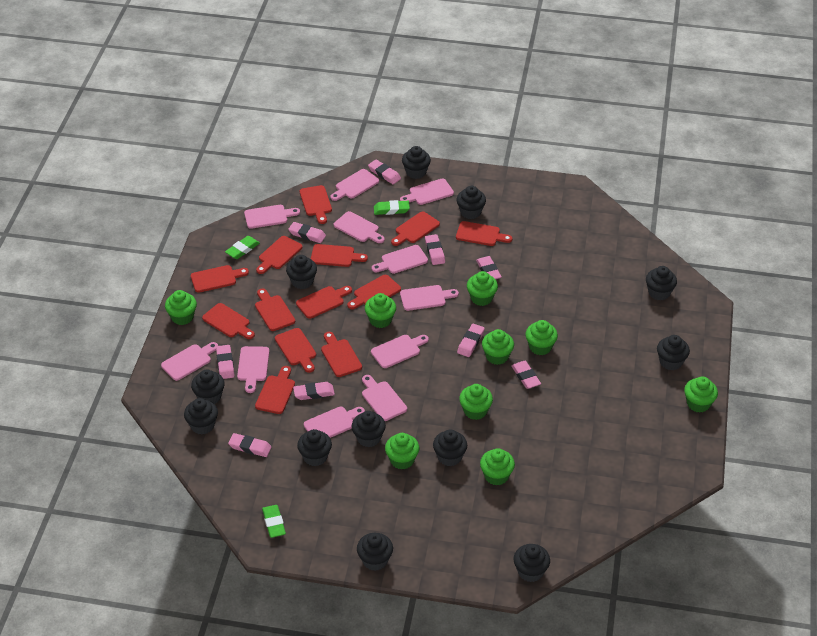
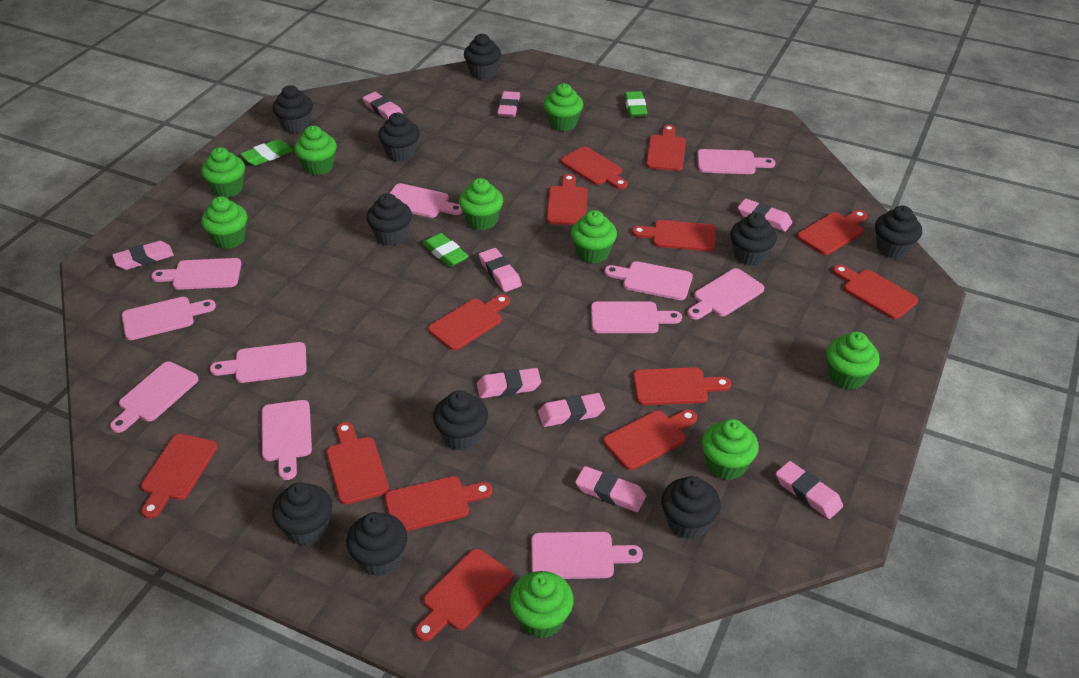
black cupcake: [184,398,218,435] [191,369,225,404] [286,255,317,289] [297,429,332,466] [352,411,386,447] [357,533,393,571] [402,146,431,179] [433,429,467,466] [456,186,486,219] [514,544,550,582] [646,266,677,301] [657,335,690,370] = 12 -> [272,482,332,545] [273,85,313,133] [346,512,408,576] [366,193,412,246] [378,113,420,162] [433,390,488,451] [464,33,501,79] [661,476,721,539] [730,213,777,266] [875,206,922,259] = 10

